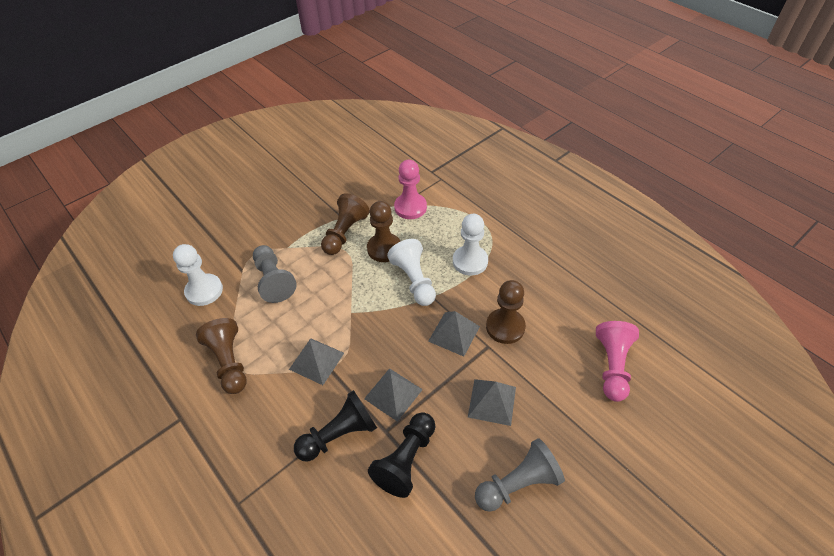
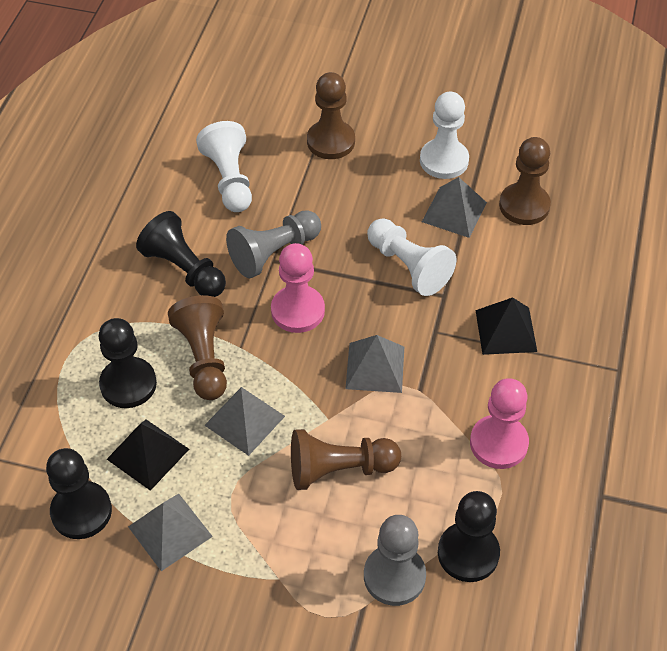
black pawn: [294,390,377,461] [368,412,435,498] = 2 -> [46,448,112,539] [99,318,157,408] [136,211,226,297] [438,491,500,582] = 4
black pyramid: none = 0 -> [107,419,189,491] [475,297,537,355] = 2

